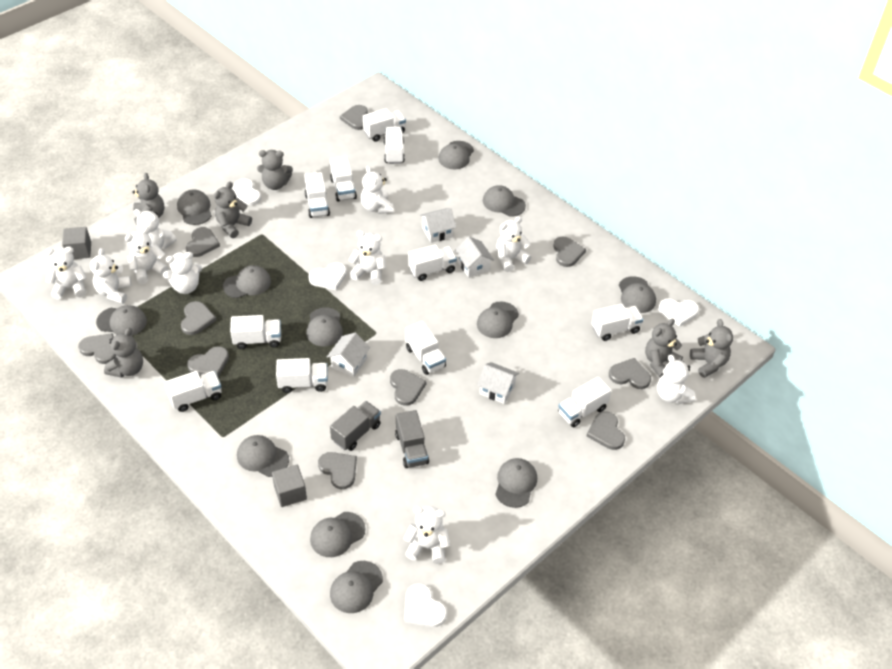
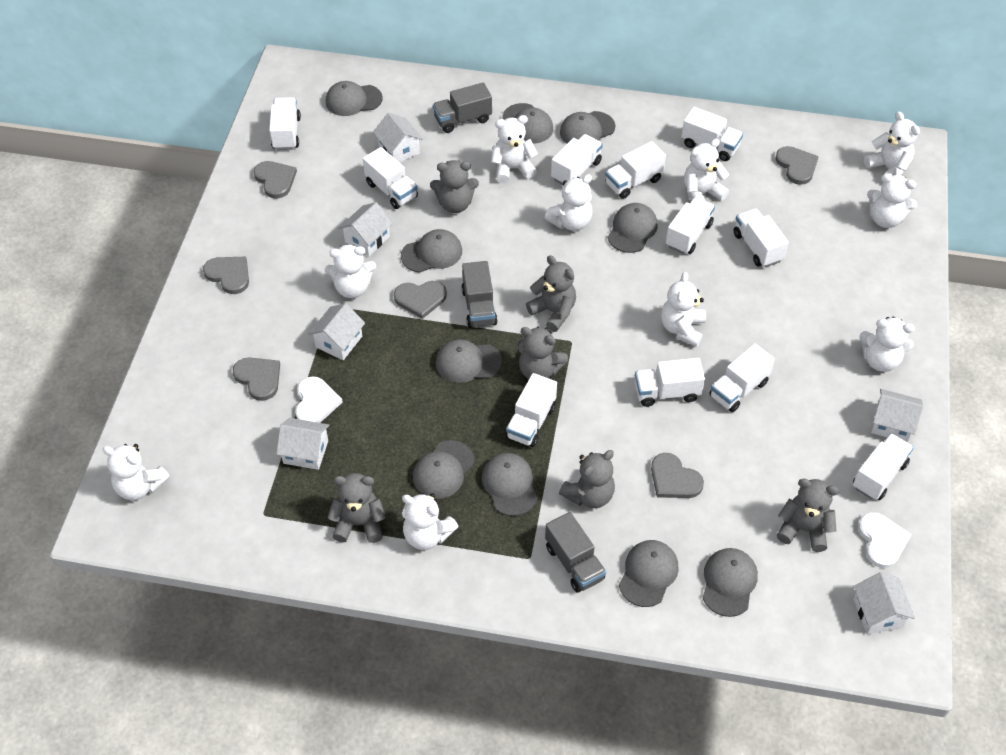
grey cap: [96,305,147,336] [177,190,212,225] [223,265,271,298] [237,435,289,477] [306,307,343,347] [310,512,365,557] [330,561,383,613] [438,141,474,169] [477,301,519,338] [483,185,526,217] [495,458,537,508] [619,276,656,313] = 12 -> [325,81,382,116] [401,229,462,273] [413,440,474,499] [436,339,502,383] [482,453,537,516] [503,103,553,144] [560,111,616,144] [608,203,658,253] [619,540,679,607] [703,548,758,617] = 10
grey cube: [62,227,91,259] [272,465,307,507] = 2 -> none = 0
grey heart: [78,333,116,364] [181,301,217,335] [186,227,220,257] [187,346,229,377] [318,452,357,489] [340,105,368,130] [390,369,426,406] [553,236,586,267] [587,411,625,450] [609,358,651,389] = 10 -> [203,257,249,294] [233,357,280,401] [253,161,297,198] [394,281,447,319] [651,453,704,498] [775,146,819,185] = 6
grey truck: [330,401,381,451] [395,410,429,468] = 2 -> [433,82,492,133] [461,261,498,328] [545,512,606,593] = 3
white heart: [232,179,261,205] [308,263,347,290] [405,584,447,627] [658,299,699,327] = 4 -> [295,376,342,423] [858,512,911,568] = 2
white house: [327,333,370,377] [420,208,456,243] [455,236,494,278] [477,362,519,404] = 4 -> [276,418,330,470] [308,303,365,360] [339,202,393,256] [373,113,423,163] [853,572,915,634] [871,389,923,443] = 6

